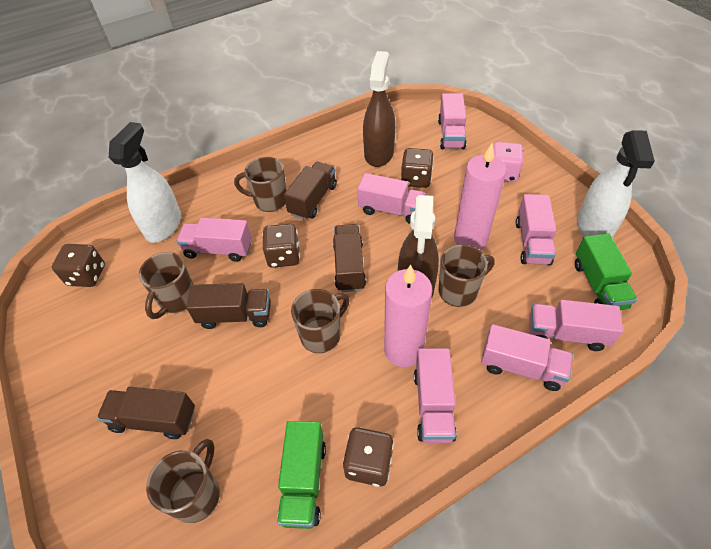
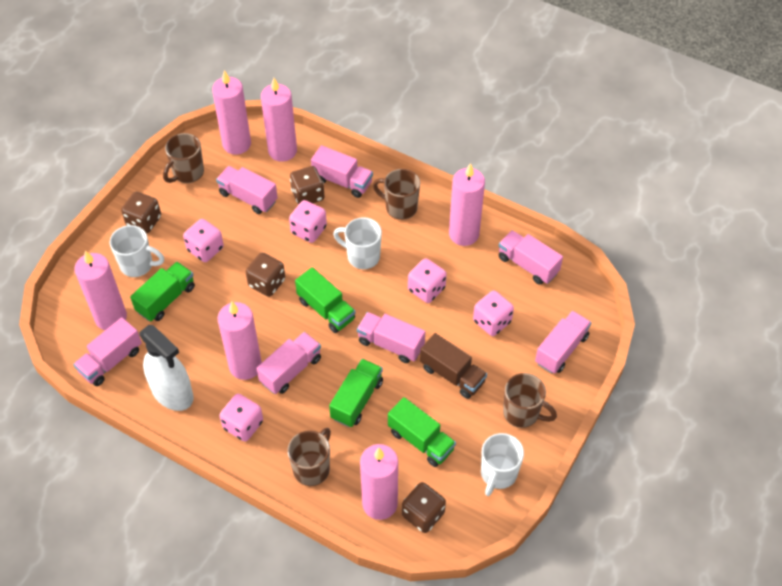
brown mug: [139,252,194,319] [146,439,220,523] [234,157,287,212] [291,289,350,353] [439,244,495,307] = 5 -> [163,133,204,183] [288,428,331,486] [373,169,420,220] [503,373,557,428] = 4
brown spray bottle: [363,51,395,167] [398,195,439,299] = 2 -> none = 0
brown truck: [97,387,195,439] [186,283,271,329] [284,162,337,220] [333,224,366,292] = 4 -> [420,333,487,399] = 1
green truck: [277,421,326,529] [575,234,637,310] = 2 -> [130,262,195,322] [295,267,355,333] [329,359,383,427] [388,397,456,467] = 4
pink candle: [384,265,432,367] [454,143,507,250] = 2 -> [74,251,127,330] [212,70,251,155] [218,302,262,380] [261,78,297,162] [360,444,398,520] [449,163,485,246] = 6
pink dice: [493,142,523,182] = 1 -> [183,219,224,262] [219,394,263,441] [289,200,327,243] [408,258,447,303] [473,290,514,336] = 5
white mug: none = 0 -> [110,225,164,277] [333,217,382,269] [481,433,524,496] = 3
white spray bottle: [109,122,181,243] [577,130,655,238] = 2 -> [140,325,194,411] = 1

